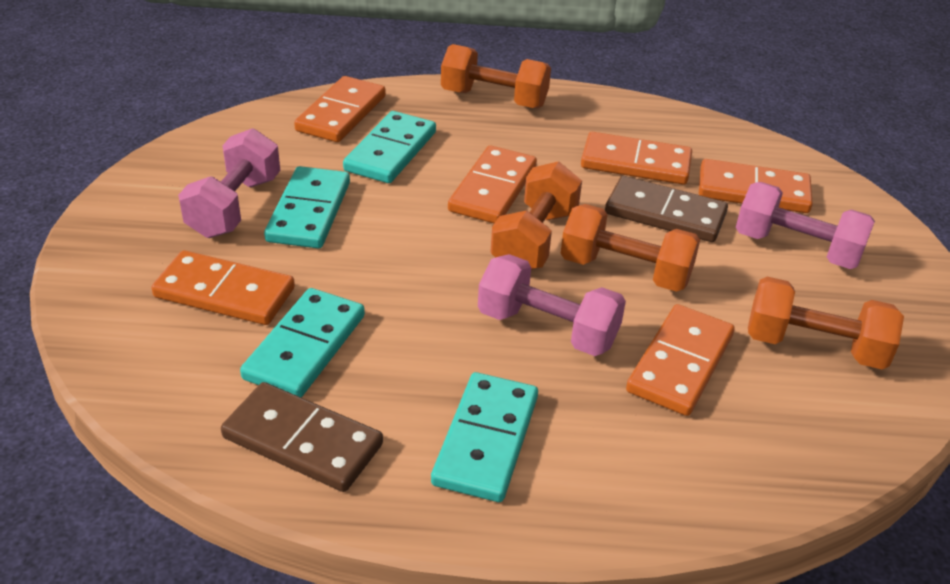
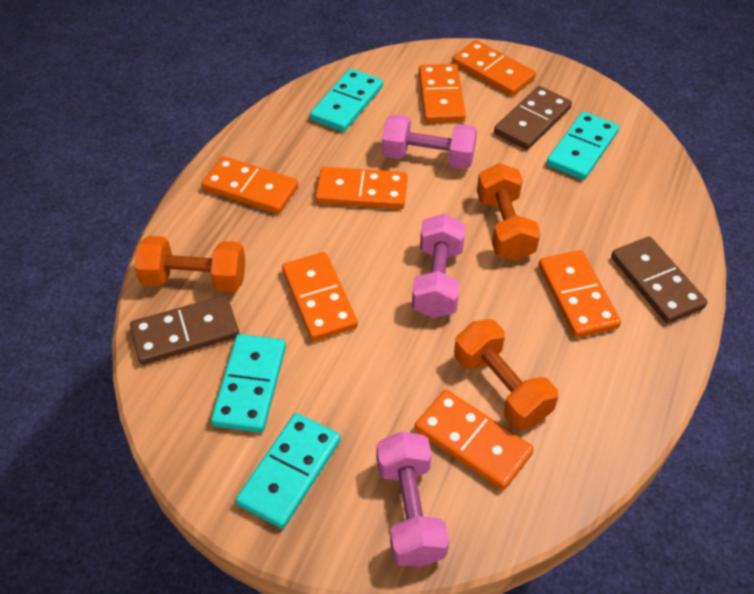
brown domino: [221,382,383,492] [605,176,728,242] = 2 -> [130,295,239,365] [494,86,572,150] [611,236,708,324] = 3
orange domino: [151,250,295,325] [294,76,386,142] [448,145,537,223] [581,132,692,185] [626,304,734,416] [699,159,813,213] = 6 -> [201,156,298,214] [282,252,358,341] [315,167,407,209] [415,390,534,490] [419,64,466,123] [452,40,536,96] [538,250,621,338] = 7
orange dumbbell: [441,44,551,108] [490,161,582,269] [561,204,700,292] [748,277,904,370] = 4 -> [134,236,246,292] [454,319,558,430] [477,163,541,261] = 3

